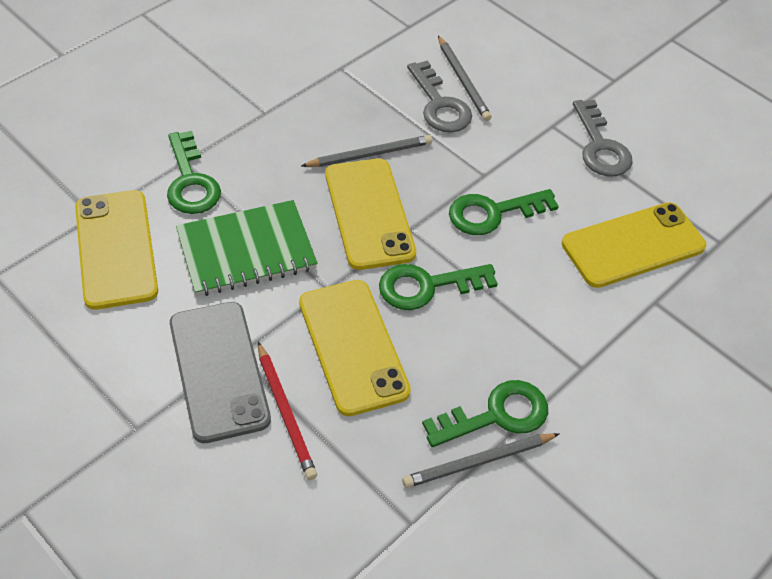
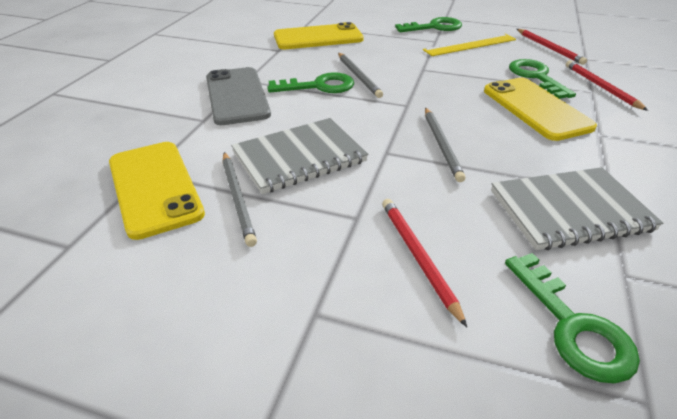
green notebook: [176,200,318,296] = 1 -> none = 0
grey key: [407,60,472,133] [573,99,632,177] = 2 -> none = 0
grey notebook: none = 0 -> [231,118,368,194] [491,167,663,250] = 2
red pencil: [258,342,317,480] = 1 -> [382,199,467,327] [517,29,587,65] [566,60,648,111] = 3
yellow phone: [75,190,158,310] [299,280,411,416] [325,159,416,270] [562,202,706,288] = 4 -> [109,142,205,240] [274,22,364,49] [484,78,597,141] = 3
yellow ruler: none = 0 -> [423,34,516,56] = 1

